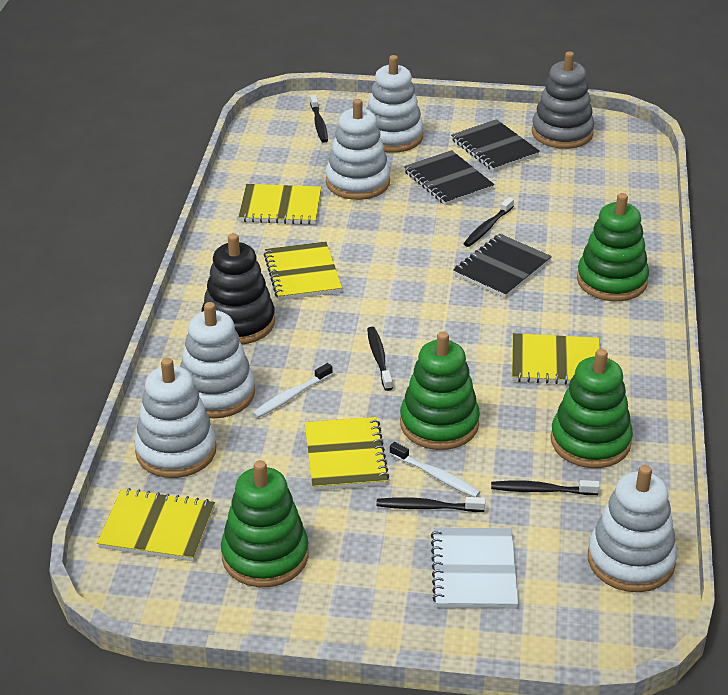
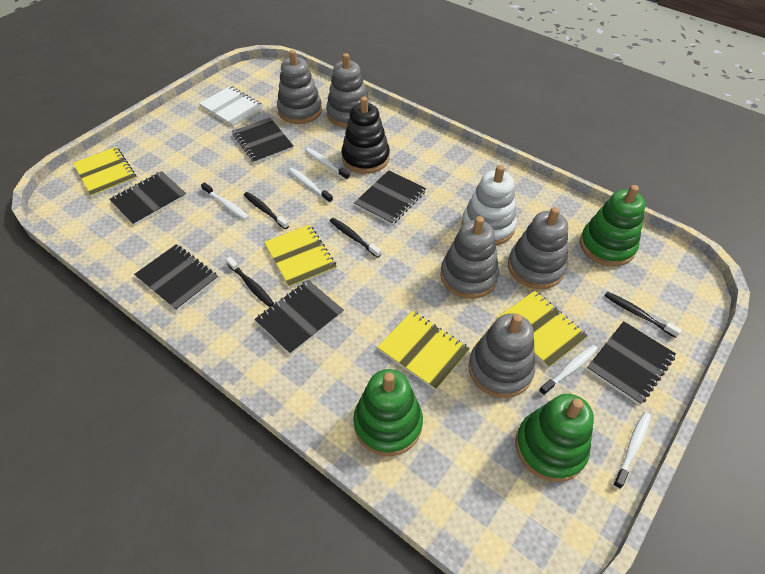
black notebook: [404,150,494,205] [451,119,540,171] [453,234,552,298] = 3 -> [109,171,187,226] [134,244,218,311] [232,118,294,164] [255,280,344,355] [354,170,426,225] [586,321,676,405] = 6
black toothbrush: [310,95,328,143] [367,327,393,391] [377,497,485,512] [463,197,514,247] [491,480,600,495] = 5 -> [226,257,274,307] [244,192,289,229] [330,218,381,258] [605,292,682,338] = 4
green stacking toy: [221,460,309,587] [400,331,480,450] [551,349,633,468] [577,193,649,301] = 4 -> [353,369,423,456] [515,394,594,482] [580,185,646,266] = 3
grey stacking toy: [532,51,595,149] = 1 -> [277,50,322,124] [326,53,371,128] [440,216,499,299] [468,313,535,398] [508,207,568,289] = 5
white stacking toy: [134,358,217,478] [180,302,255,419] [326,99,390,200] [366,55,424,153] [588,465,677,592] = 5 -> [462,165,517,245] = 1
white toothbrush: [252,363,333,418] [390,442,480,497] = 2 -> [201,182,249,220] [289,168,333,203] [305,148,350,180] [539,345,598,396] [613,412,651,489] = 5
yellow notebook: [97,488,215,562] [238,184,321,225] [264,242,342,300] [305,417,389,490] [512,333,600,385] = 5 -> [73,147,137,198] [264,225,337,288] [377,311,470,391] [497,291,588,368] = 4

